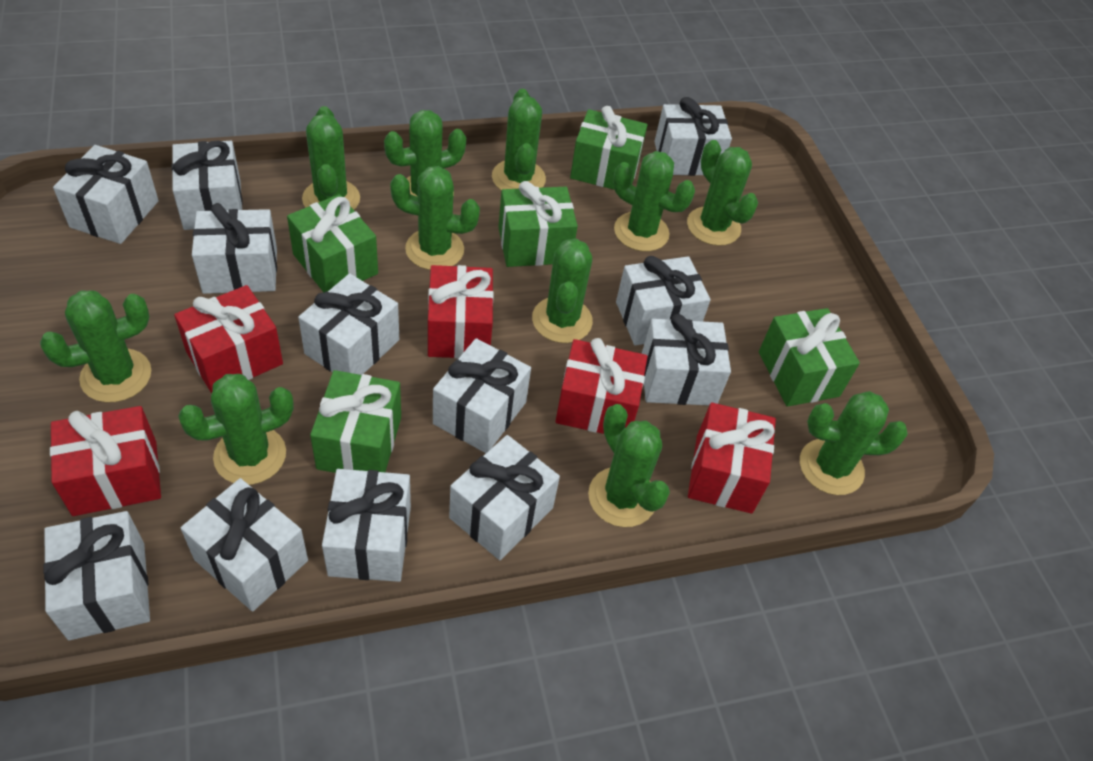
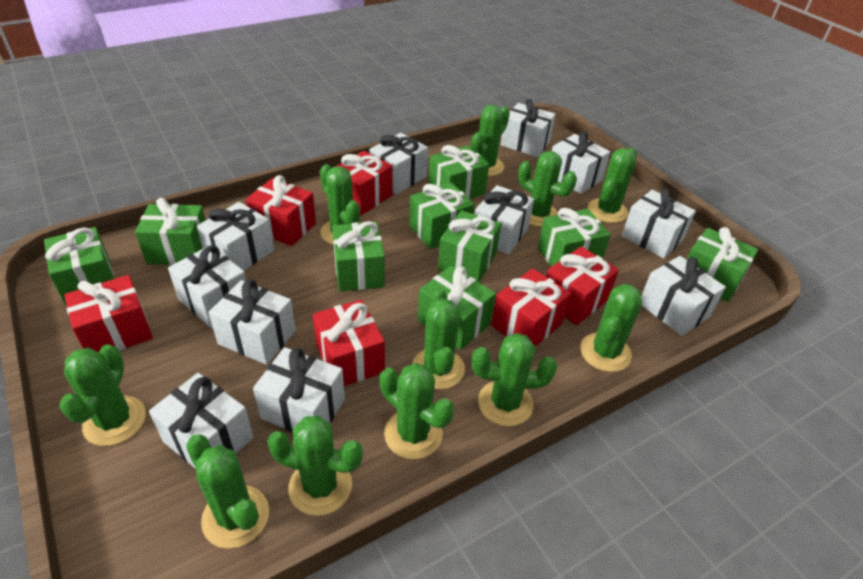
green gift: [287,194,378,292] [310,370,401,473] [498,181,578,267] [570,106,647,190] [759,308,860,407] = 5 -> [44,227,114,306] [135,198,206,265] [332,221,385,292] [409,182,475,249] [418,266,496,350] [428,145,489,199] [438,210,501,282] [537,208,611,267] [687,227,758,302] = 9
red gift: [50,406,161,516] [174,285,283,394] [428,265,494,359] [555,338,647,434] [688,403,776,514] = 5 -> [64,275,153,352] [246,175,316,246] [313,300,385,386] [335,151,393,216] [491,268,571,346] [546,246,619,325] = 6
white gift: [43,511,150,640] [53,145,159,244] [171,141,243,230] [181,478,308,612] [192,203,277,294] [298,273,399,375] [322,469,411,582] [433,338,531,453] [449,435,560,560] [616,256,711,345] [642,314,731,405] [654,97,732,176] = 12 -> [149,373,254,469] [168,245,246,328] [197,202,274,271] [208,279,296,365] [253,347,345,432] [369,133,428,194] [475,185,534,254] [501,99,556,157] [552,131,610,194] [622,189,696,258] [641,256,726,336] = 11

